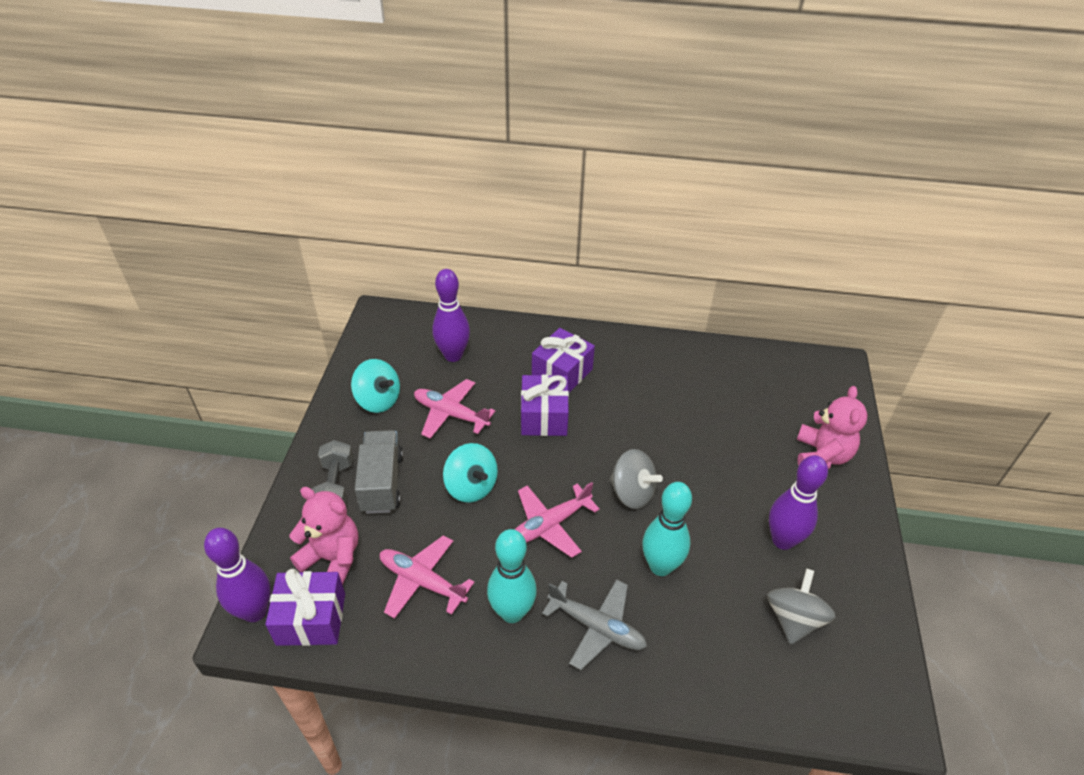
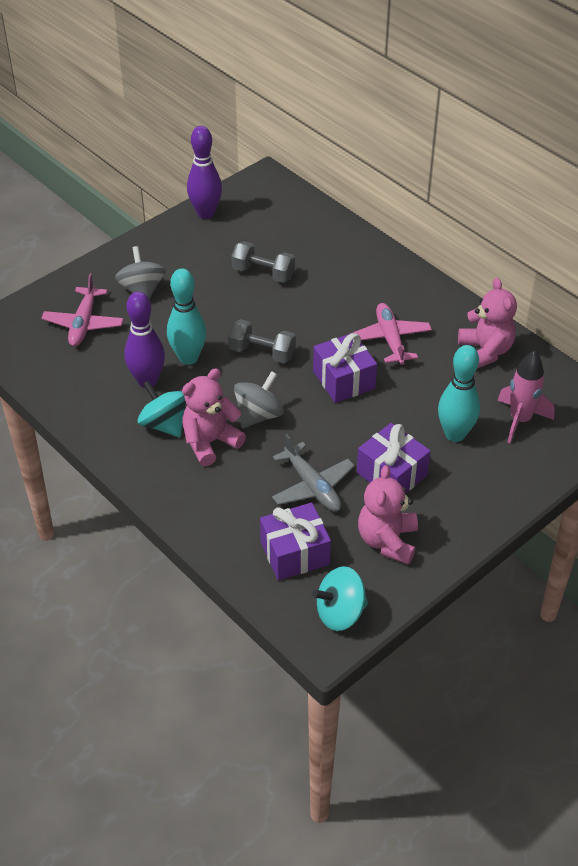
grey dumbbell: [312,440,353,505] = 1 -> [228,319,296,363] [231,241,295,283] = 2
grey truck: [354,430,403,514] = 1 -> none = 0
pink plane: [380,535,475,619] [414,379,495,439] [514,482,600,558] = 3 -> [41,274,124,346] [350,303,432,365] = 2
pink rocket: none = 0 -> [497,351,555,443] = 1
pink teddy bear: [289,487,358,585] [797,386,868,469] = 2 -> [182,368,246,466] [358,465,418,565] [458,278,517,369] = 3
purple bowling pin: [204,528,271,622] [432,269,470,362] [769,455,828,550] = 3 -> [124,292,165,388] [187,126,222,219] = 2

